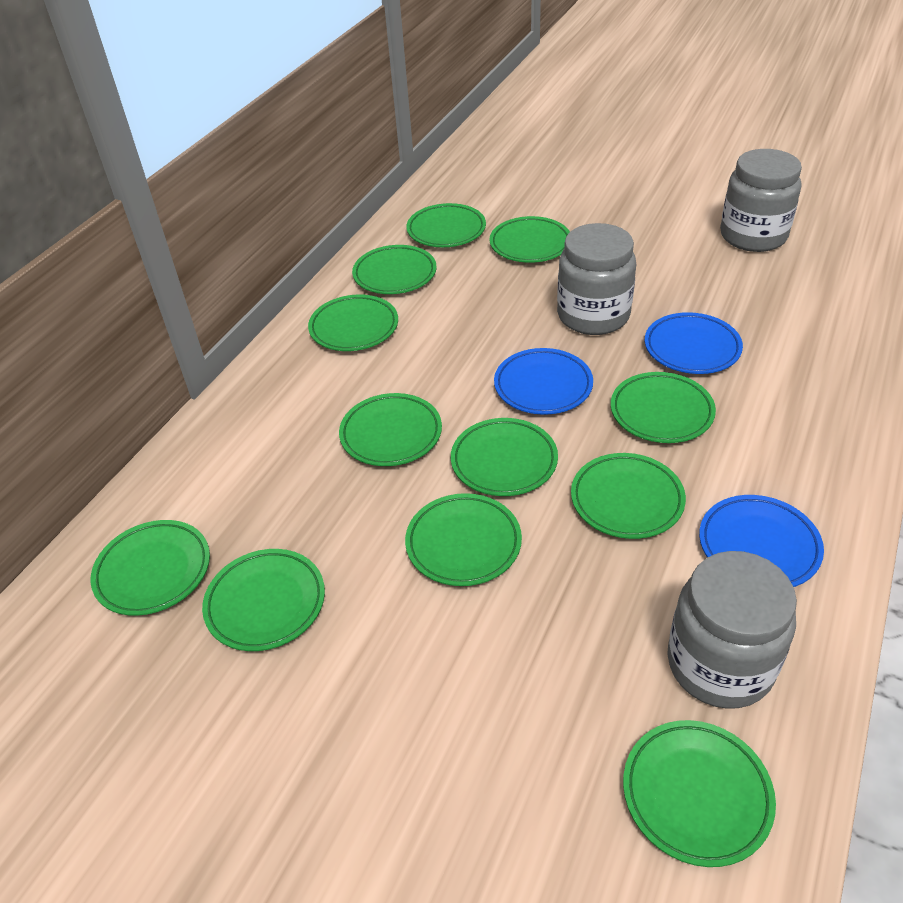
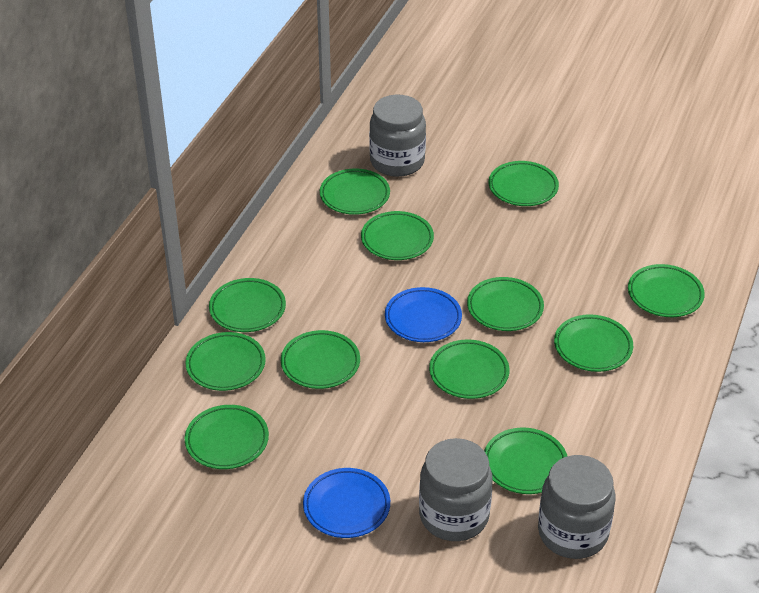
blue plate: [494,348,593,415] [645,312,743,374] [699,495,824,587] = 3 -> [303,468,390,538] [385,287,462,342] = 2

